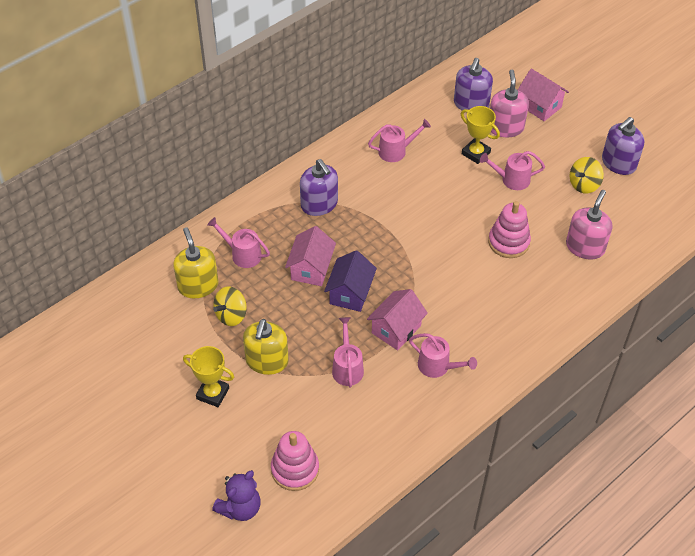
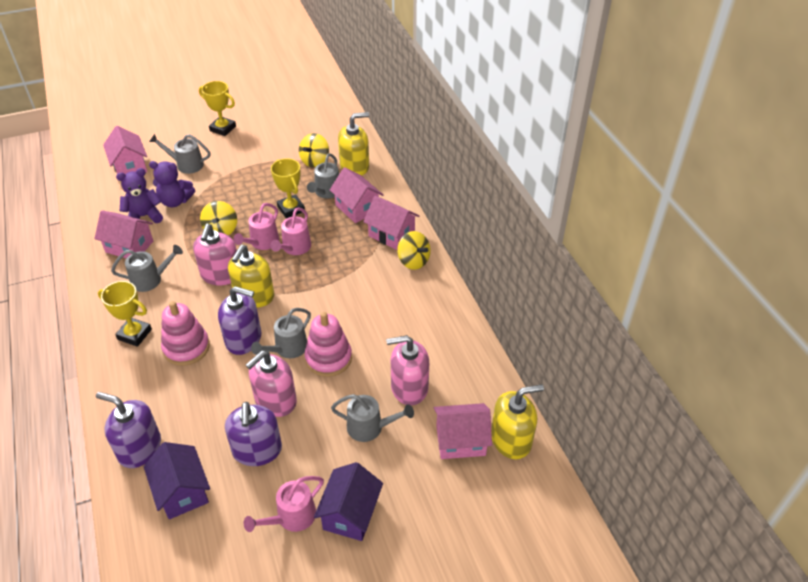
grey watering can: none = 0 -> [111,245,183,292] [149,134,210,174] [251,308,311,358] [307,153,339,199] [331,394,414,442] = 5
pink house: [285,226,336,286] [367,289,428,350] [518,69,569,121] = 3 -> [94,210,153,258] [103,126,147,174] [330,167,383,223] [363,196,419,250] [434,403,492,459] = 5
pink soap dispenser: [490,70,529,138] [566,190,612,259] = 2 -> [193,224,237,285] [246,351,297,417] [386,335,429,405] = 3
pink watering can: [207,217,270,268] [332,317,364,387] [368,119,431,162] [409,333,477,378] [480,151,545,190] = 5 -> [233,203,279,250] [244,476,324,532] [270,207,311,255] = 3
purple house: [324,250,377,312] = 1 -> [144,442,210,519] [314,462,383,541] = 2
purple teddy bear: [212,470,261,521] = 1 -> [116,168,163,223] [149,161,195,207] = 2
yellow soap dispenser: [173,227,218,298] [243,319,289,375] = 2 -> [228,245,274,307] [338,112,369,176] [491,384,544,459] = 3
yellow spinning top: [213,286,247,326] [570,157,604,194] = 2 -> [200,201,237,235] [299,133,329,167] [397,231,431,270] = 3
yellow trophy: [183,346,234,407] [461,106,500,164] = 2 -> [98,281,152,347] [199,81,236,136] [271,159,305,218] = 3

